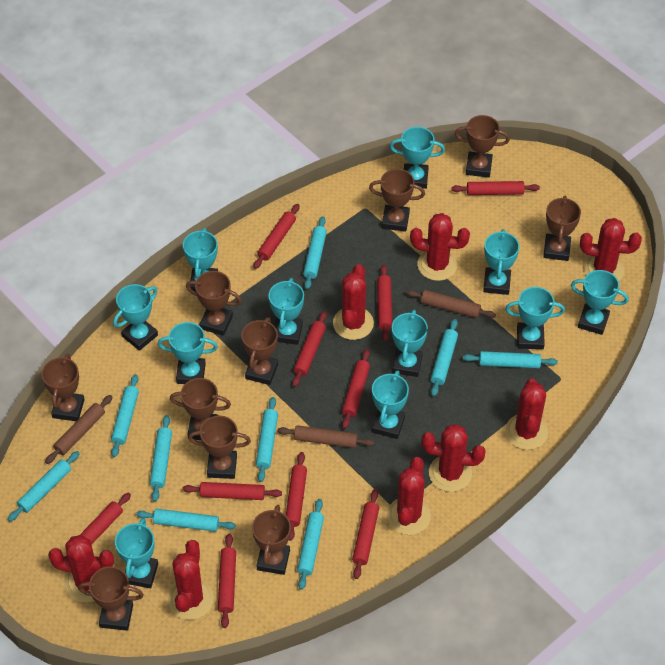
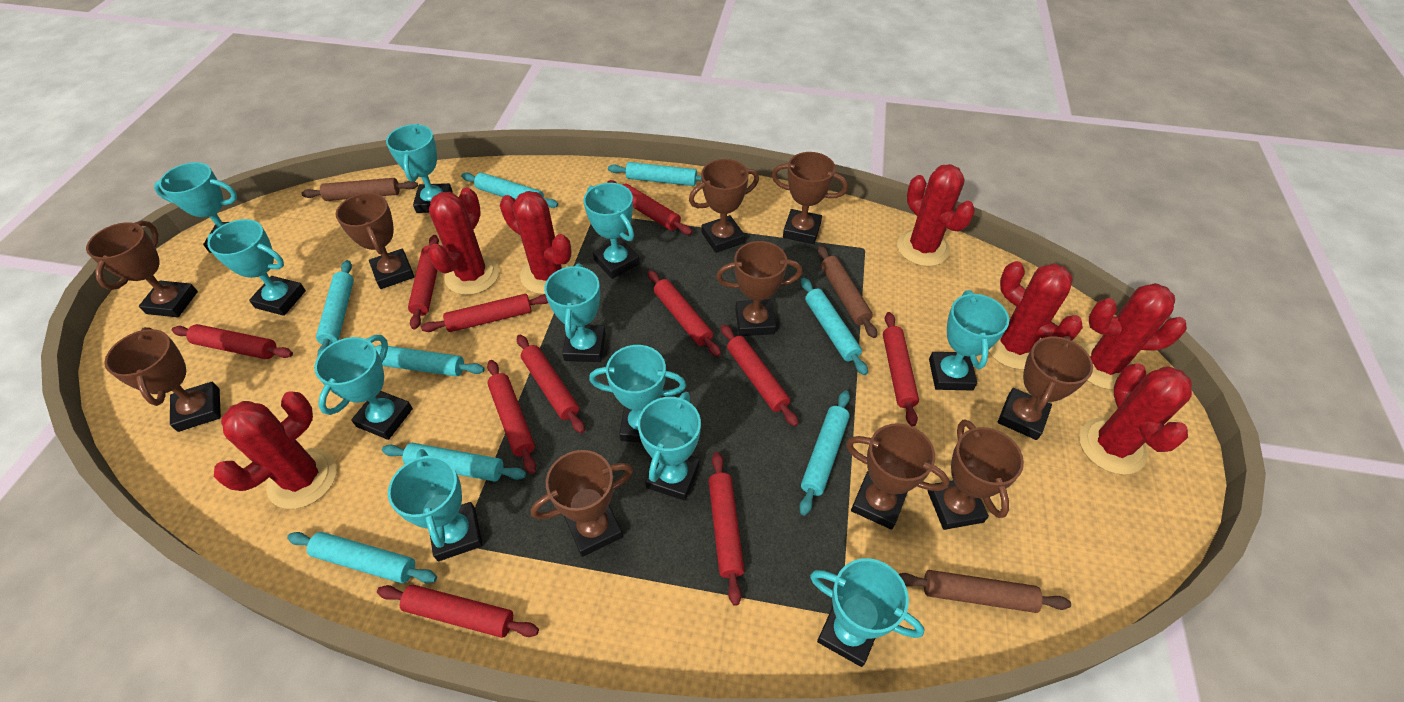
red cactus: [48,535,114,602] [168,540,214,620] [333,264,374,340] [387,457,431,535] [410,213,470,281] [421,424,486,492] [505,379,548,450] [580,218,642,281] = 8 -> [214,391,337,509] [428,187,499,295] [500,191,573,294] [897,164,975,266] [988,261,1083,370] [1079,363,1192,475] [1080,283,1187,390] = 7
red rolling pin: [65,492,131,557] [182,482,282,500] [218,533,236,628] [253,204,300,269] [286,452,307,541] [292,311,327,387] [342,349,370,429] [352,489,379,579] [377,265,392,342] [451,181,540,195] = 10 -> [172,324,293,359] [377,585,539,638] [408,235,439,330] [421,294,548,332] [487,360,536,474] [517,335,585,433] [607,180,692,235] [648,271,721,357] [708,452,745,606] [721,324,799,427] [883,312,919,426] = 11
turquoise rolling pin: [8,451,80,521] [111,374,139,457] [136,509,236,532] [150,415,172,502] [256,397,278,482] [297,499,324,590] [303,216,327,289] [431,319,458,396] [463,351,558,368] = 9 -> [287,532,437,583] [316,260,354,356] [375,345,485,377] [382,443,526,482] [461,173,558,208] [608,162,701,186] [799,390,850,515] [801,278,868,375] = 8

